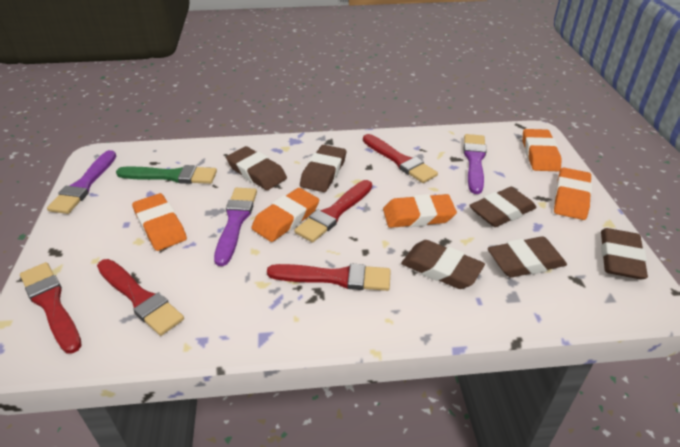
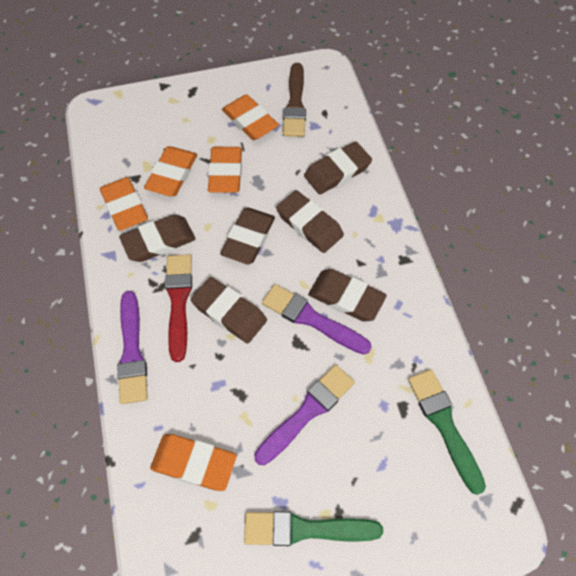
brown brush: none = 0 -> [283,63,306,137] = 1
green brush: [116,165,217,184] = 1 -> [244,511,383,546] [408,369,486,495] = 2
red brush: [20,262,82,354] [97,259,184,336] [267,263,391,291] [294,180,372,243] [363,134,438,183] = 5 -> [165,254,192,362] = 1

